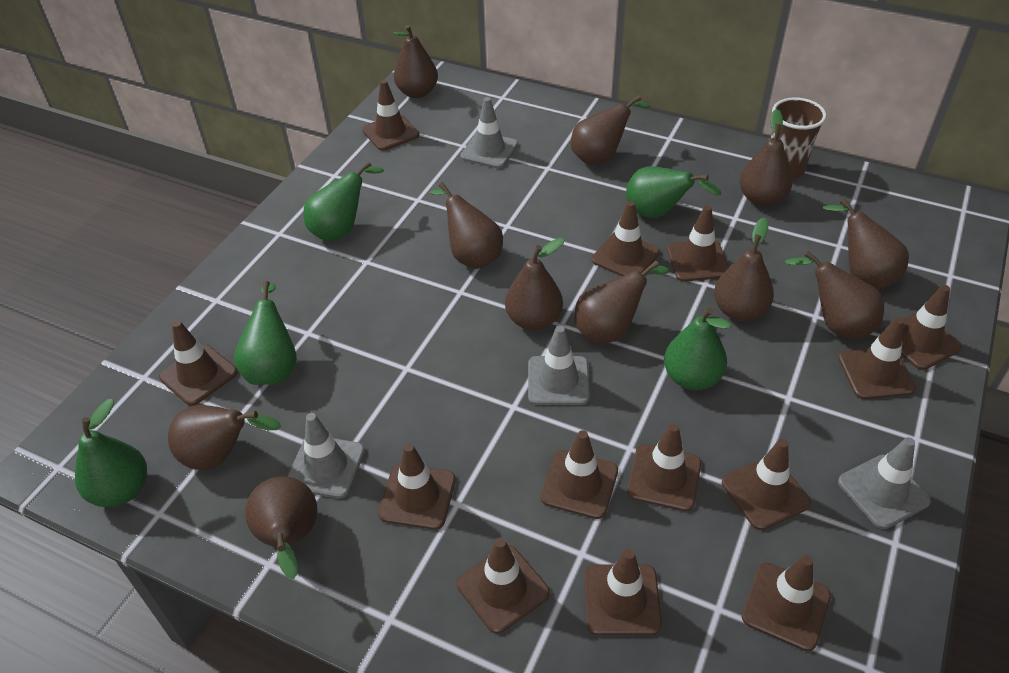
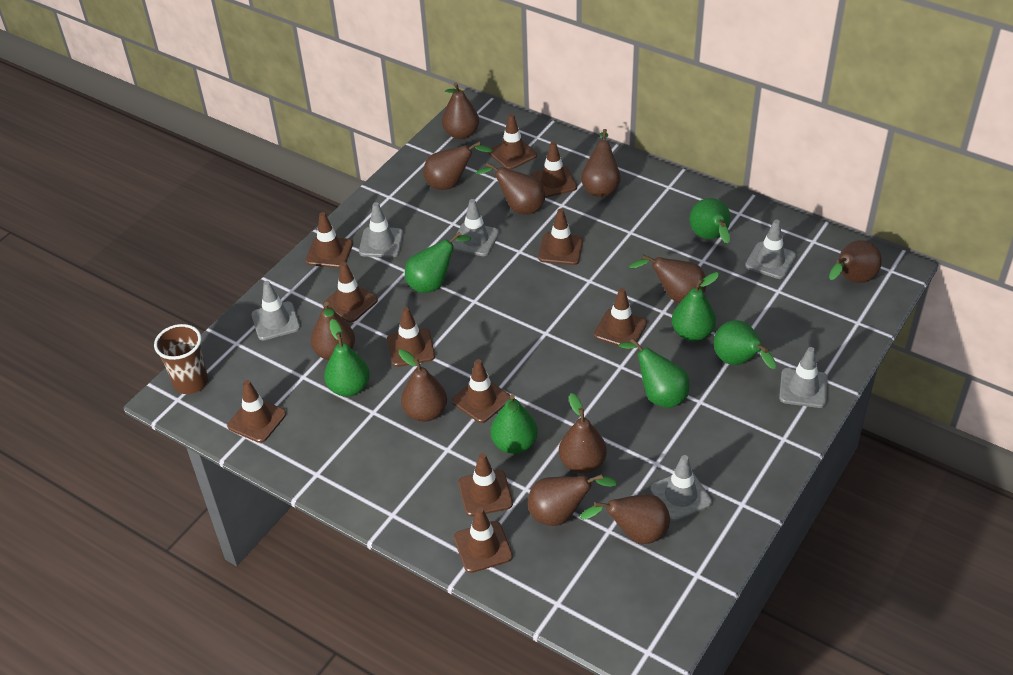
brown traffic cone: [159,320,237,406] [362,80,419,151] [378,443,456,530] [456,538,550,634] [540,430,618,519] [584,549,662,635] [592,201,660,276] [627,423,701,511] [667,205,729,282] [722,439,811,530] [742,555,831,651] [838,317,916,399] [880,285,962,370] = 13 -> [227,380,286,443] [305,212,353,268] [323,262,378,322] [387,307,435,367] [452,359,510,423] [454,507,513,573] [458,453,513,516] [489,114,537,170] [531,141,577,198] [538,209,583,265] [594,288,647,349] = 11
green pear: [75,399,147,507] [234,281,297,385] [303,161,384,241] [626,166,722,218] [664,307,731,390] = 5 -> [324,319,370,397] [405,232,471,293] [491,394,538,454] [619,338,689,408] [672,272,720,341] [690,198,731,243] [714,320,776,369] = 7
grey traffic cone: [287,413,365,498] [460,97,518,168] [528,325,590,405] [838,437,931,529] = 4 -> [251,281,300,340] [359,202,403,257] [452,199,499,256] [650,455,712,521] [745,220,796,279] [779,347,828,408] = 6

